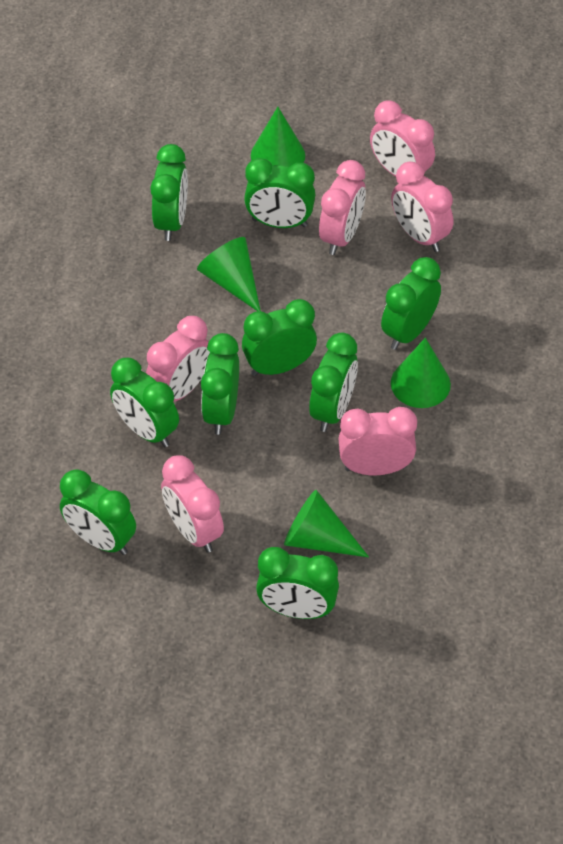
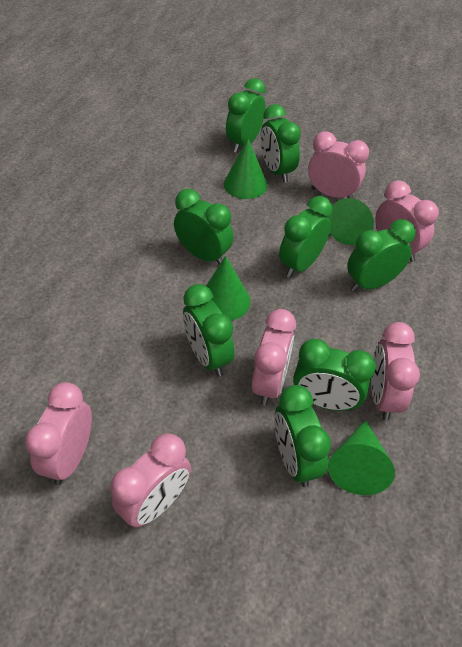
green clock: [60,469,136,555] [110,358,179,447] [150,144,188,241] [201,333,239,435] [242,299,317,376] [244,158,315,228] [256,547,339,619] [309,332,358,432] [381,257,441,350] = 9 -> [174,189,233,265] [183,284,234,377] [226,78,266,153] [260,104,301,183] [274,385,331,487] [279,196,333,278] [293,339,376,411] [347,219,416,292] = 8

